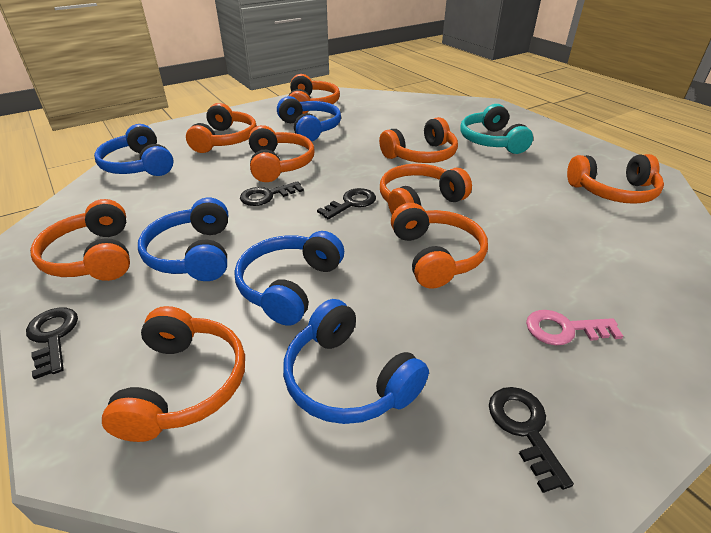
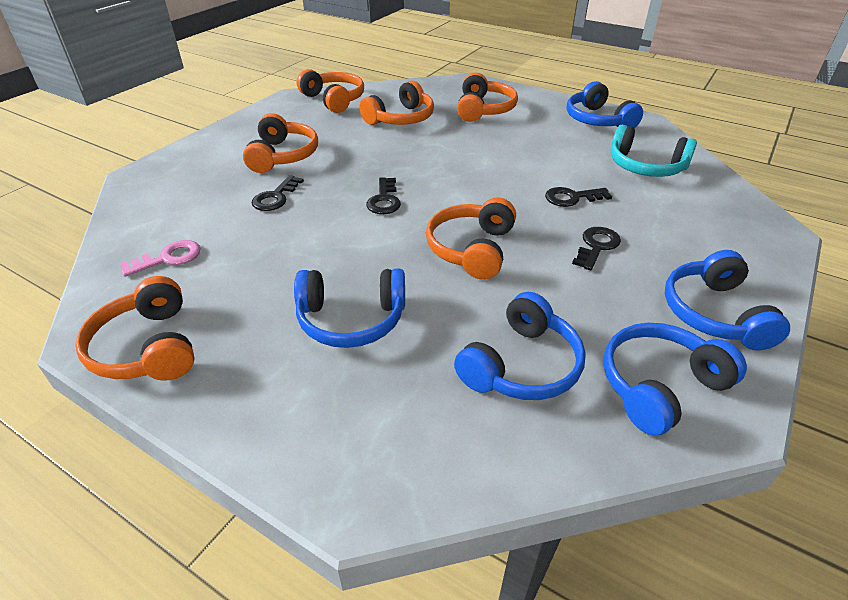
orange headphones: [30,199,130,281] [102,306,245,442] [186,103,257,153] [249,125,314,182] [289,74,340,114] [379,117,458,163] [380,164,472,214] [391,203,488,289] [567,154,664,204] = 9 -> [75,276,195,381] [243,113,318,173] [297,69,364,113] [360,81,434,125] [426,198,516,280] [457,73,518,122] = 6

